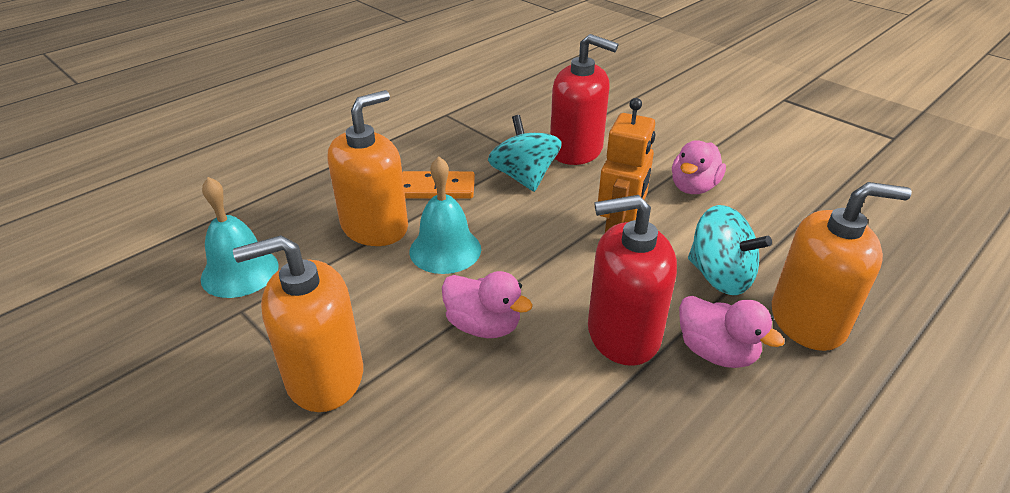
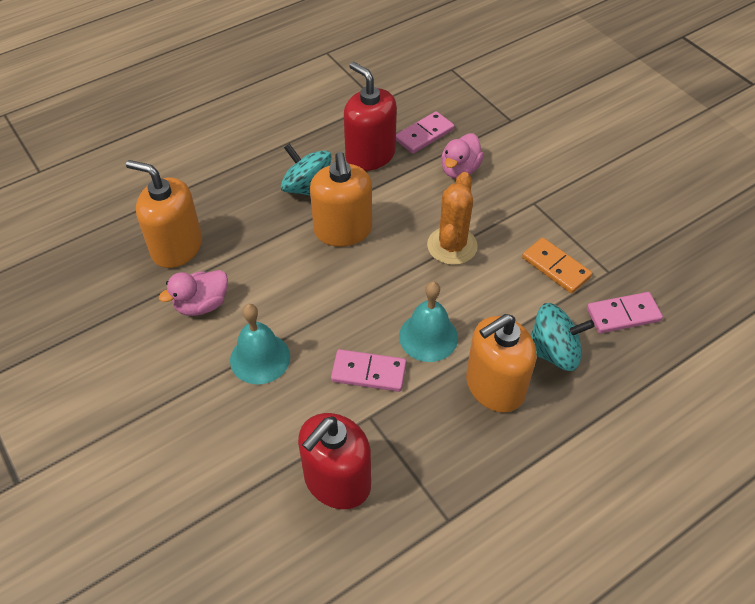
orange cactus: none = 0 -> [427,172,478,265] = 1
orange robot: [598,98,656,233] = 1 -> none = 0
pink domino: none = 0 -> [331,349,406,392] [396,111,454,154] [587,292,663,333] = 3
pink duck: [442,271,533,338] [672,140,726,194] [679,296,785,368] = 3 -> [159,270,228,316] [442,133,484,179] = 2

